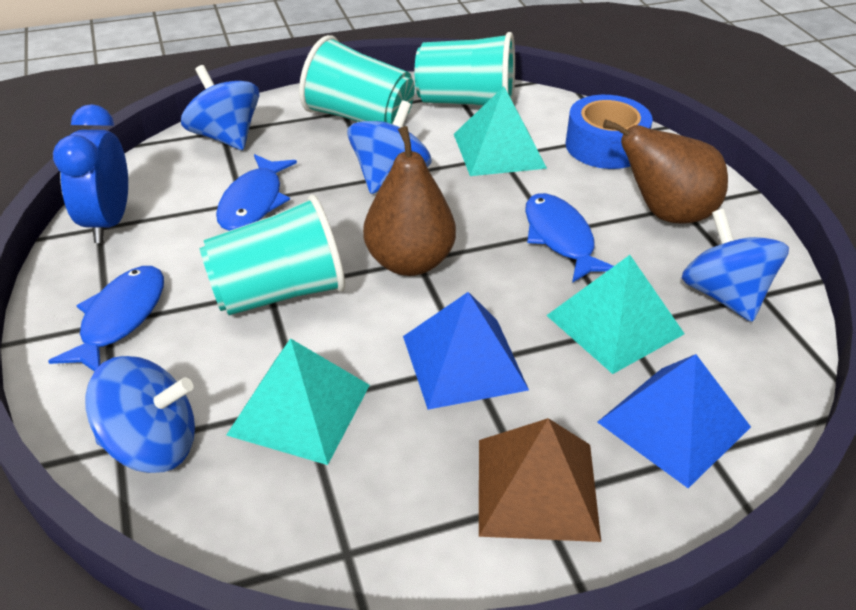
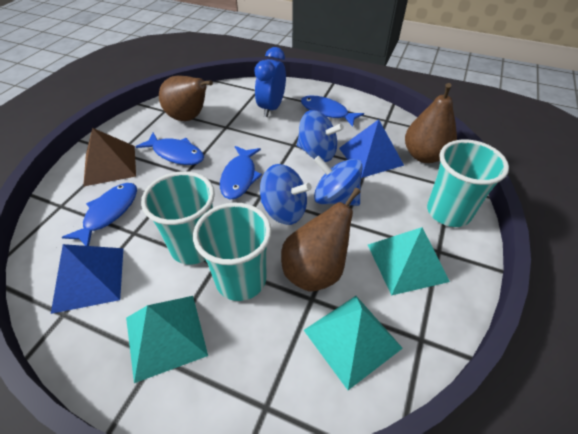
blue fish: [48,266,164,371] [216,154,297,231] [525,193,614,283] = 3 -> [62,183,137,246] [136,132,204,165] [220,146,262,200] [301,95,364,127] = 4
blue spinning top: [85,356,195,473] [181,65,260,150] [347,100,432,194] [682,209,789,322] = 4 -> [260,164,312,225] [297,110,344,162] [314,156,363,206] = 3
blue tape: [565,95,653,169] = 1 -> none = 0
brown pear: [363,126,456,276] [603,119,728,224] = 2 -> [159,76,213,121] [281,188,361,292] [405,83,457,163] = 3

